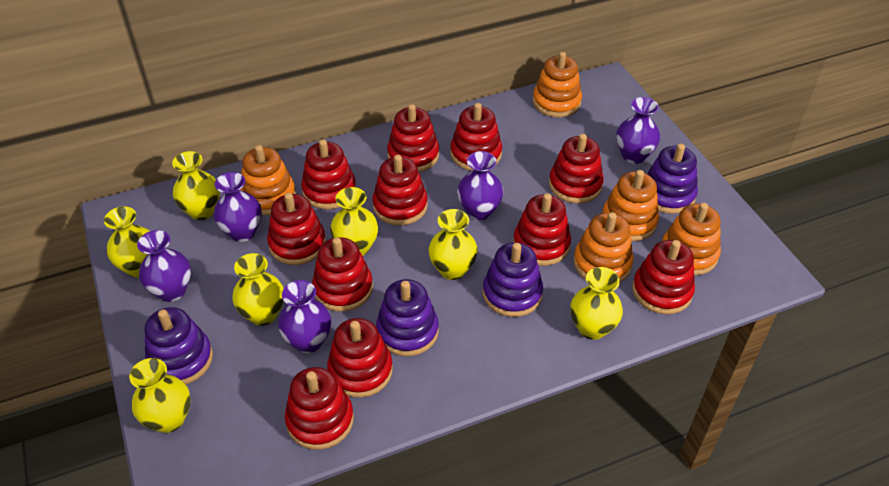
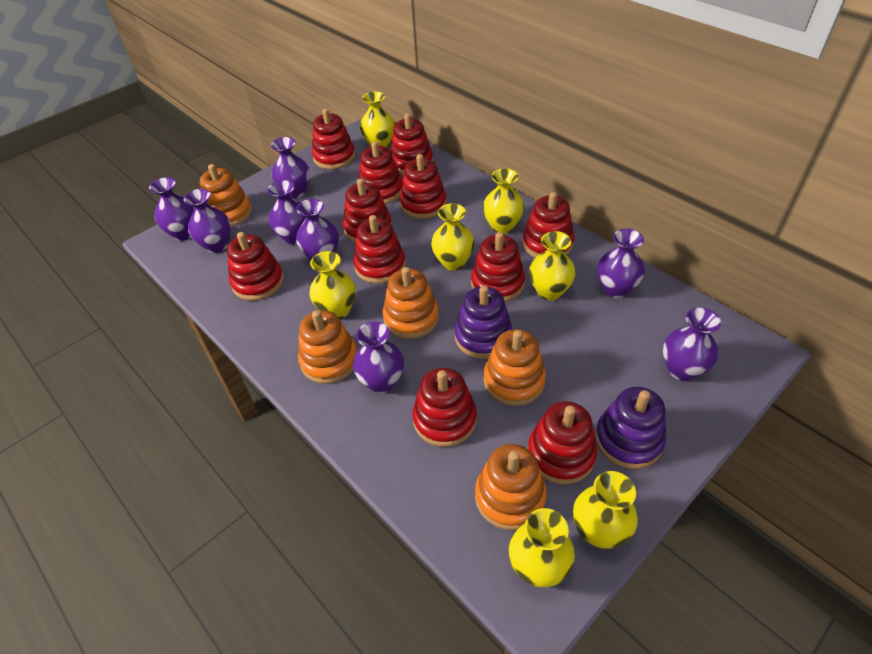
purple stacking toy: [144,307,213,384] [376,279,439,356] [483,242,543,317] [647,143,698,214] = 4 -> [454,285,513,359] [595,387,666,469] = 2
purple vase: [137,230,191,302] [214,172,262,242] [278,280,331,353] [457,151,503,220] [616,97,660,164] = 5 -> [149,177,194,241] [184,189,231,253] [268,180,306,245] [271,137,310,199] [296,199,339,260] [353,321,404,393] [597,229,645,298] [663,307,721,381] = 8

